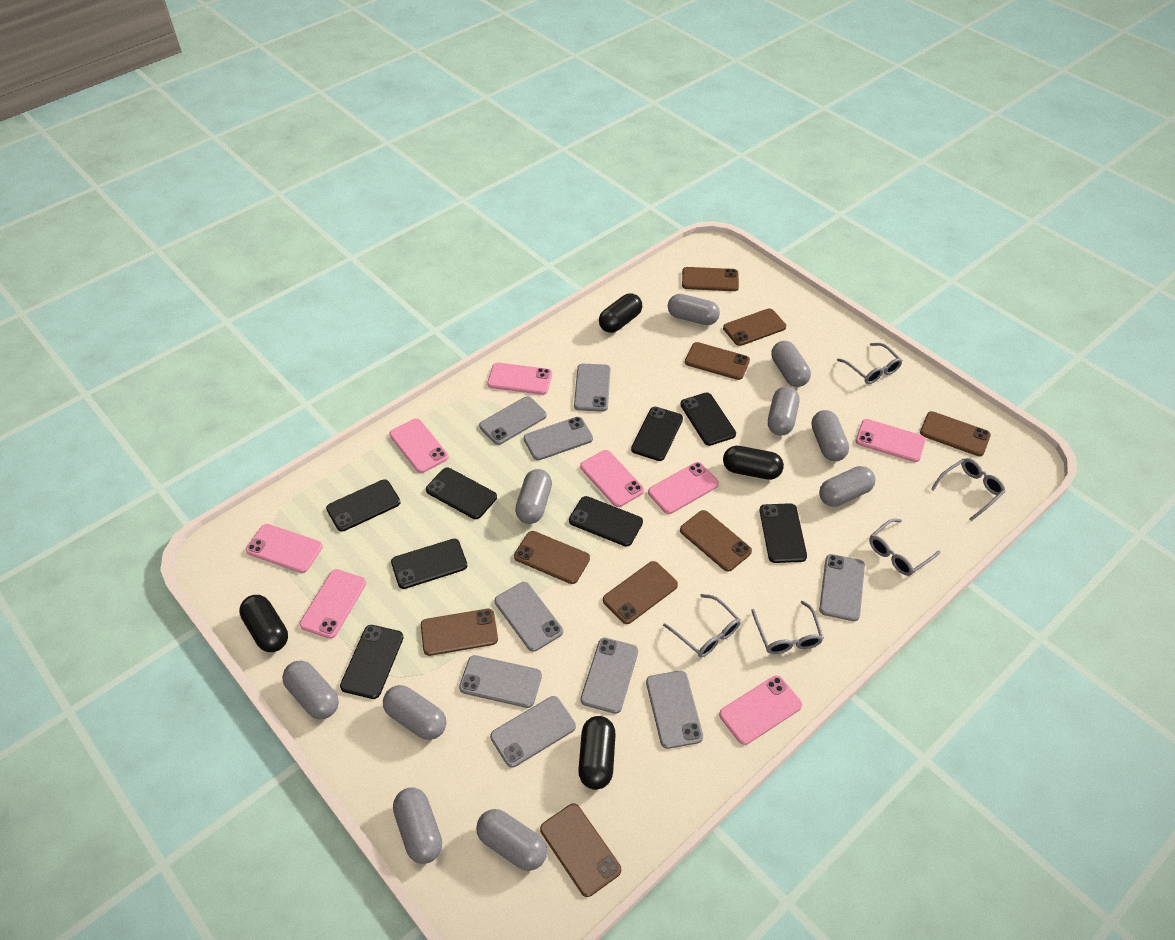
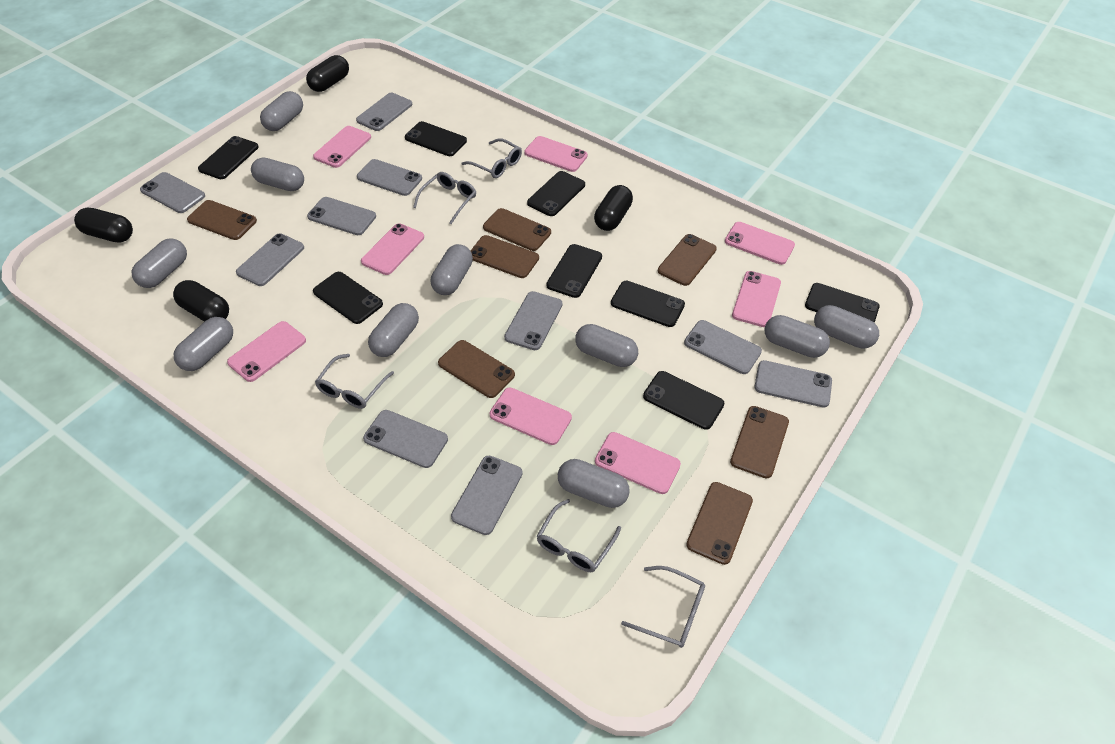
brown phone: [421,609,498,656] [514,531,590,584] [540,803,621,897] [603,561,678,624] [680,510,752,571] [682,267,739,291] [685,342,750,380] [723,308,786,346] [920,411,991,456] = 9 -> [187,200,257,240] [438,340,515,398] [471,235,539,278] [483,208,551,251] [658,234,717,286] [686,482,753,565] [730,406,789,479] = 7
grey phone: [459,655,542,708] [479,396,547,445] [490,696,576,768] [495,582,563,652] [524,417,593,460] [574,364,611,412] [581,638,638,714] [646,671,703,749] [819,554,865,621] = 9 -> [140,172,205,213] [236,234,304,286] [307,197,376,235] [356,93,412,131] [357,159,422,196] [363,410,448,468] [451,456,523,535] [504,291,562,350] [684,320,762,374] [754,360,832,408] = 10

